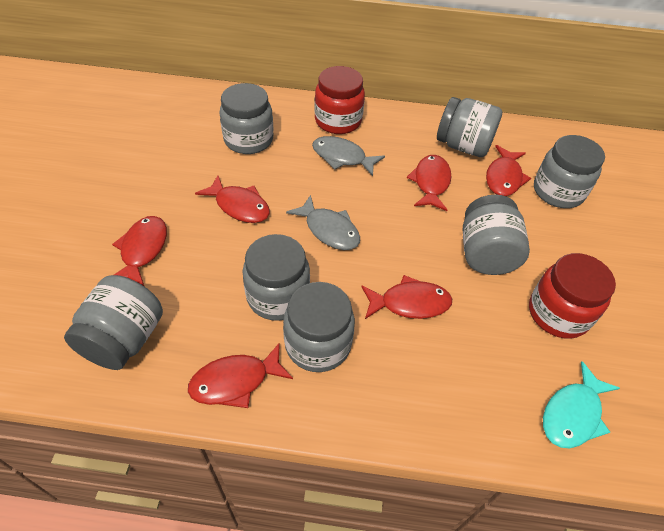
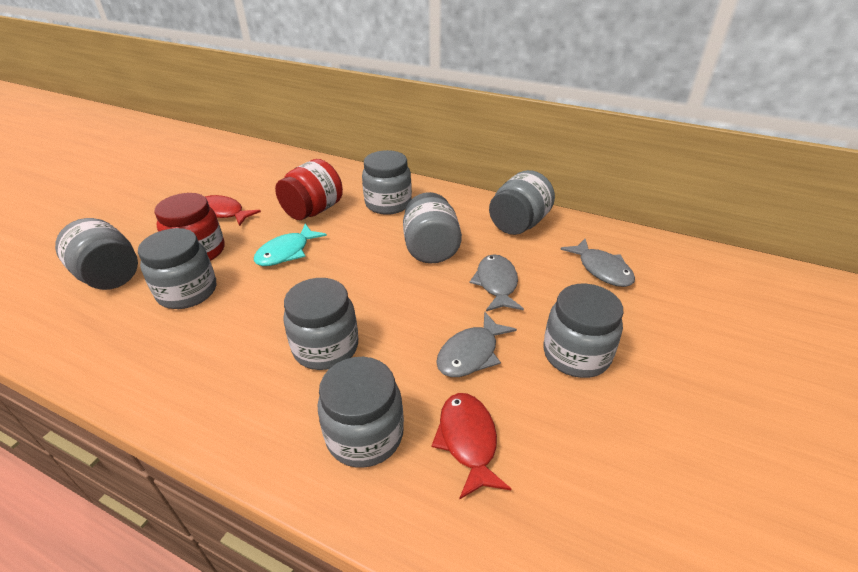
grey fish: [286,195,360,250] [312,136,385,176] = 2 -> [436,311,517,377] [470,254,524,311] [560,239,635,287] = 3
grey jar: [64,275,163,370] [219,83,273,154] [242,234,310,321] [283,282,355,372] [437,97,502,157] [463,194,530,275] [534,135,605,208] = 7 -> [55,218,138,290] [138,228,216,309] [283,278,358,370] [318,357,404,468] [362,150,412,215] [403,192,462,263] [489,170,555,235] [543,284,623,378] = 8
red fish: [112,216,167,287] [188,343,293,408] [195,175,270,223] [361,275,452,319] [407,155,451,211] [486,145,531,196] = 6 -> [205,195,261,226] [432,393,511,500] = 2

